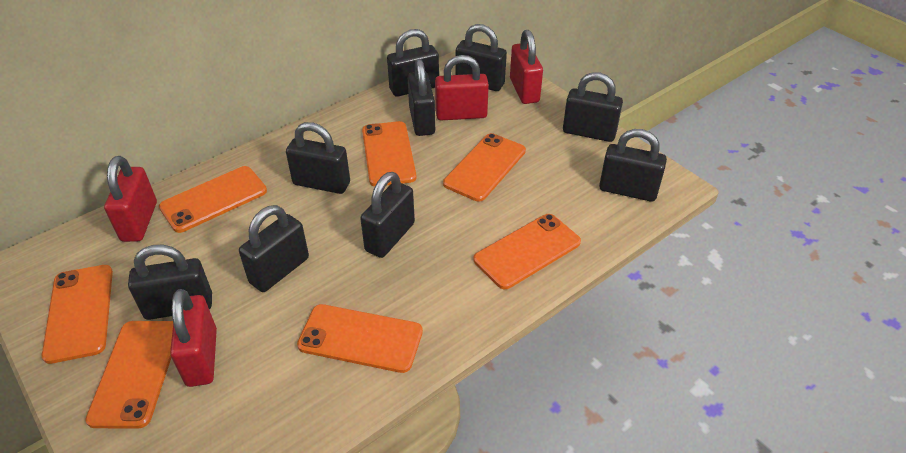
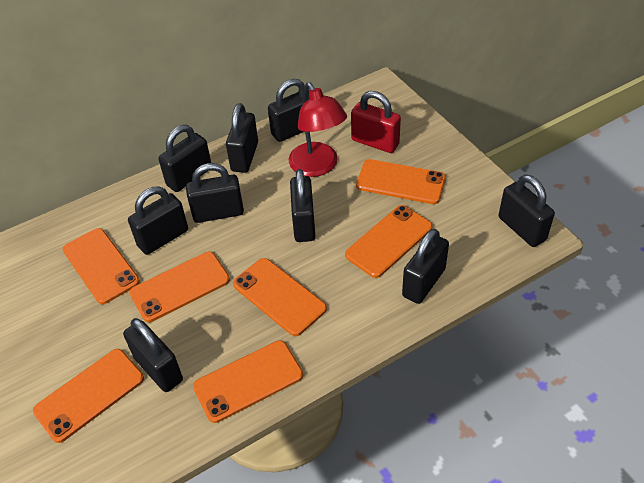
red lamp: none = 0 -> [289,83,347,177] = 1
red padlock: [104,156,157,242] [170,289,217,387] [435,55,489,120] [510,30,543,104] = 4 -> [351,91,401,153] = 1

